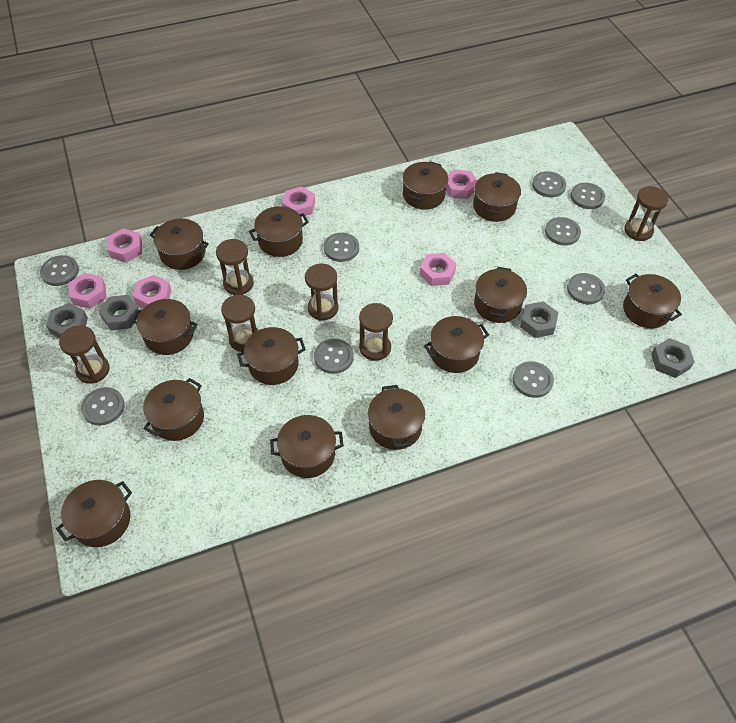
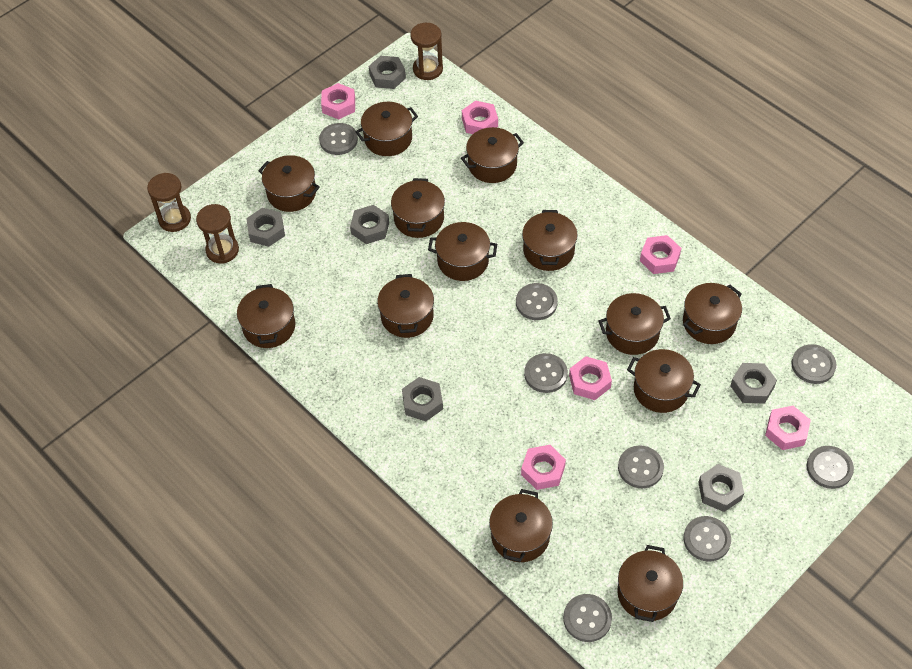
brown hourglass: [59,325,110,384] [216,239,254,295] [221,294,258,352] [305,264,339,320] [359,303,393,361] [624,186,668,241] = 6 -> [147,173,191,232] [196,204,239,264] [410,23,443,80] = 3
grey button: [40,255,79,286] [81,387,125,425] [314,339,353,374] [324,233,359,262] [513,361,554,398] [532,171,566,198] [545,217,581,246] [567,273,605,304] [570,183,605,209] = 9 -> [319,123,358,155] [516,283,558,320] [524,353,568,393] [563,594,612,642] [618,446,664,488] [683,516,731,562] [791,344,837,384] [807,446,854,489] = 8
grey nut: [46,303,88,338] [99,295,140,330] [520,301,558,338] [651,338,695,378] = 4 -> [246,208,285,247] [350,205,389,244] [369,56,406,89] [402,377,443,421] [698,464,744,512] [730,363,777,404] = 6

